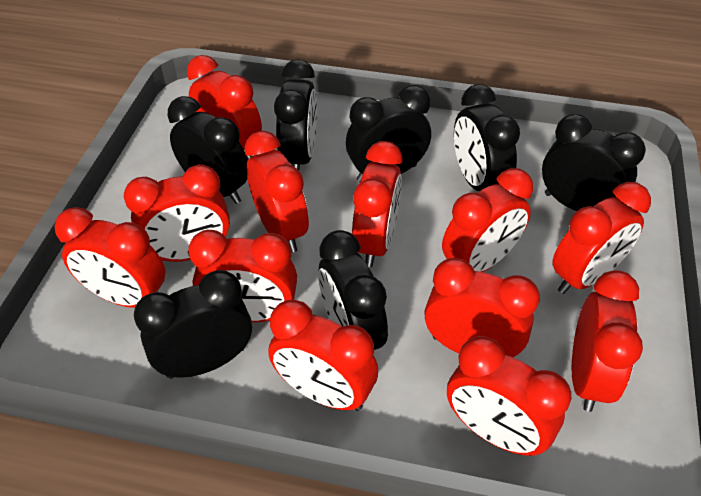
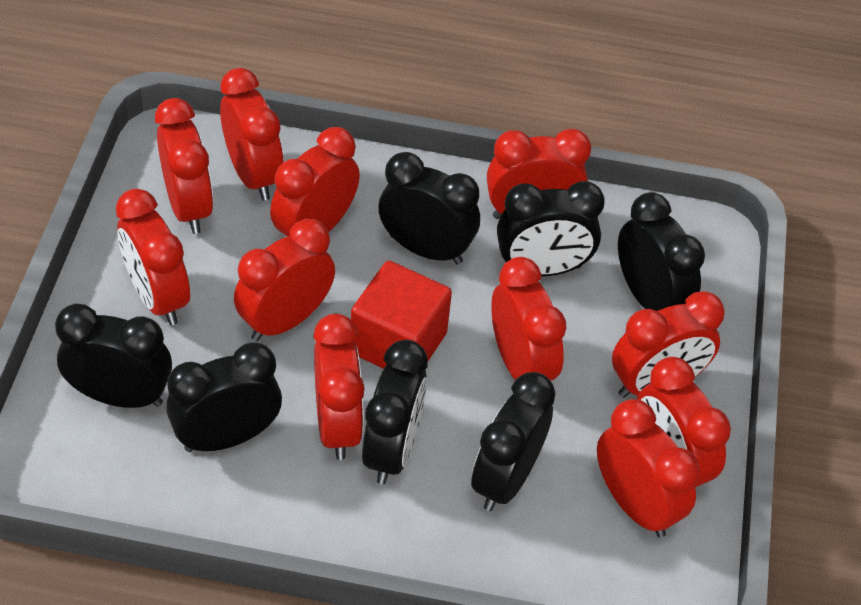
red clock: [54,207,166,308] [124,164,230,262] [187,55,262,159] [188,230,297,322] [245,131,309,253] [268,299,378,411] [352,141,403,267] [425,258,540,357] [442,168,533,272] [447,336,571,456] [552,182,651,294] [572,270,643,412] = 12 -> [116,189,190,325] [155,98,213,234] [220,68,284,201] [234,219,335,341] [270,127,360,237] [313,314,364,460] [487,129,591,219] [492,257,566,381] [597,399,700,538] [612,291,725,398] [637,357,731,487] = 11
red cube: none = 0 -> [351,261,452,369] = 1

